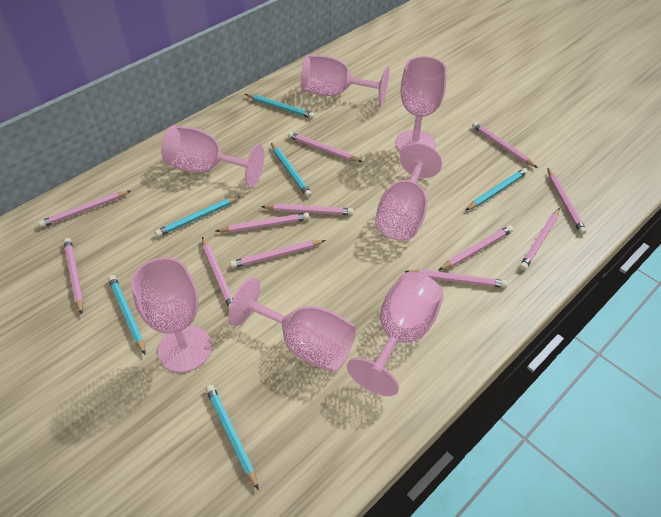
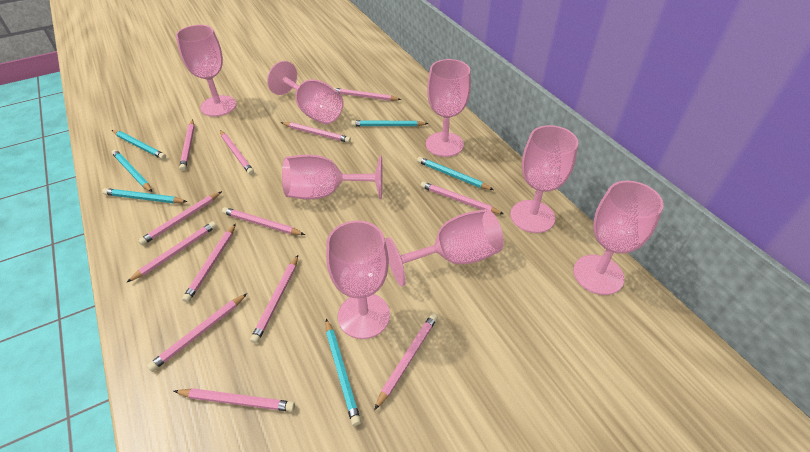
pink goblet: [131,257,212,372] [161,126,264,187] [228,277,356,372] [301,55,389,106] [347,272,444,396] [375,143,442,241] [395,56,447,152] = 7 -> [176,25,237,117] [267,61,344,124] [282,155,383,199] [326,220,390,339] [385,209,504,286] [426,59,471,157] [510,125,578,233] [573,181,663,295] = 8
pink pencil: [38,190,131,227] [64,238,84,315] [202,237,233,309] [216,213,310,232] [230,240,326,268] [261,204,353,215] [288,132,362,162] [404,269,508,288] [439,225,513,270] [472,122,538,168] [520,208,560,270] [548,169,587,235] = 12 -> [126,221,217,283] [138,191,222,245] [147,294,247,372] [174,388,295,412] [179,119,195,171] [182,223,236,302] [220,130,254,175] [222,207,305,235] [250,255,298,344] [281,122,351,143] [334,88,402,101] [374,313,438,410] [420,182,504,214] = 13

